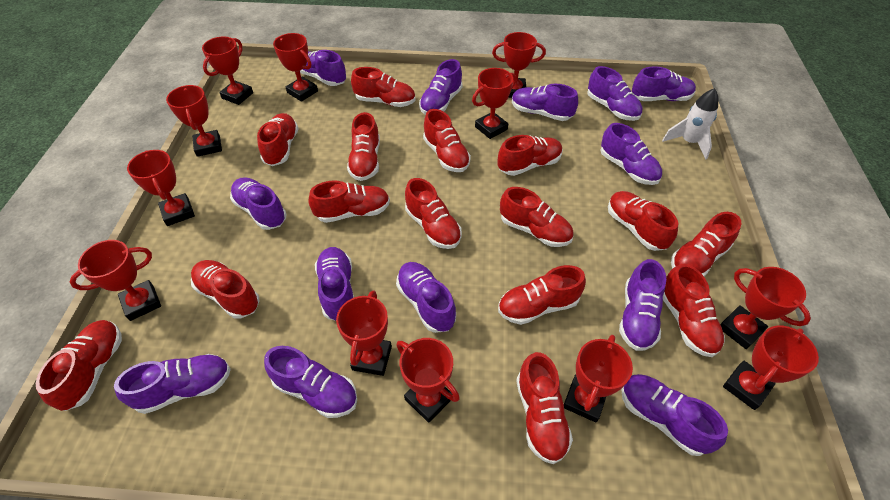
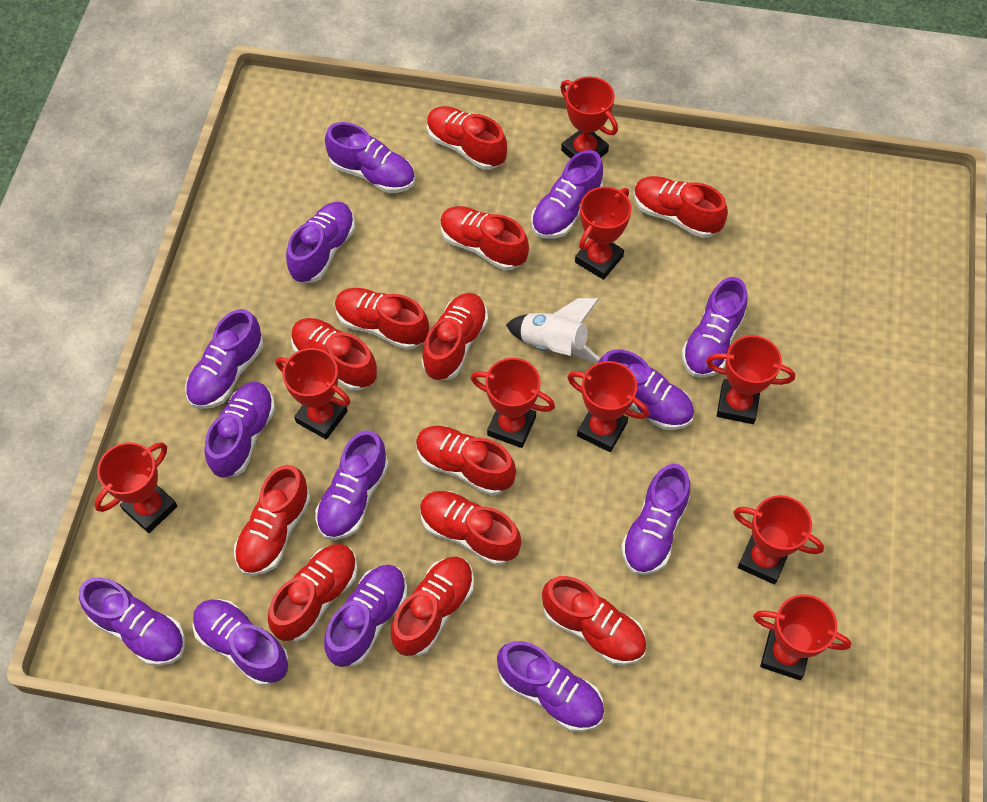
red shoe: [36,320,122,411] [191,260,260,319] [257,113,299,166] [308,180,390,223] [347,112,380,181] [351,67,416,107] [405,178,462,249] [423,109,471,172] [498,135,563,176] [498,265,586,325] [500,187,574,247] [516,352,573,464] [608,191,678,251] [663,264,725,357] [671,212,741,277] = 15 -> [234,465,311,576] [268,544,358,642] [291,318,377,391] [335,288,429,350] [391,557,474,656] [416,426,516,496] [420,491,521,566] [422,293,488,380] [427,106,507,170] [440,206,529,271] [542,576,647,665] [634,176,728,238] = 12
red trophy: [70,240,161,321] [127,150,195,226] [166,85,222,157] [202,37,253,105] [273,33,318,102] [336,290,392,376] [397,338,460,423] [472,68,516,139] [492,32,546,98] [564,335,633,423] [720,267,811,349] [723,326,819,410] = 12 -> [94,442,178,533] [276,348,351,440] [471,358,555,448] [560,77,618,158] [567,361,649,452] [575,187,631,280] [706,335,795,424] [733,495,824,584] [753,594,851,680] = 9

